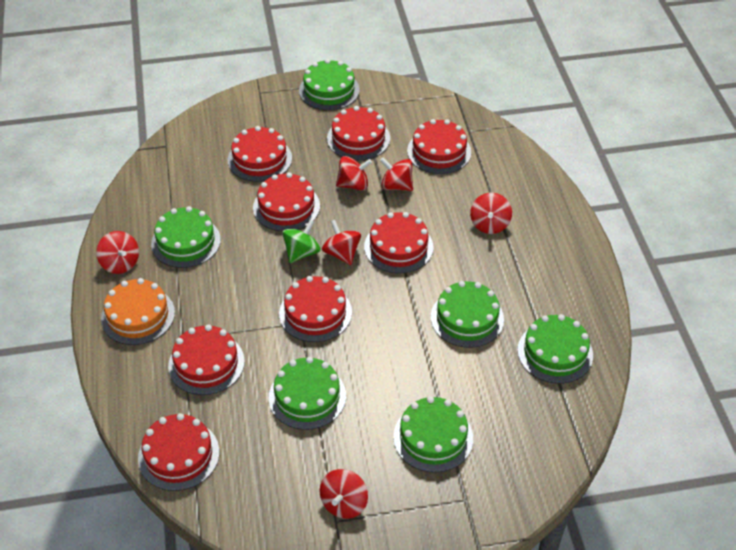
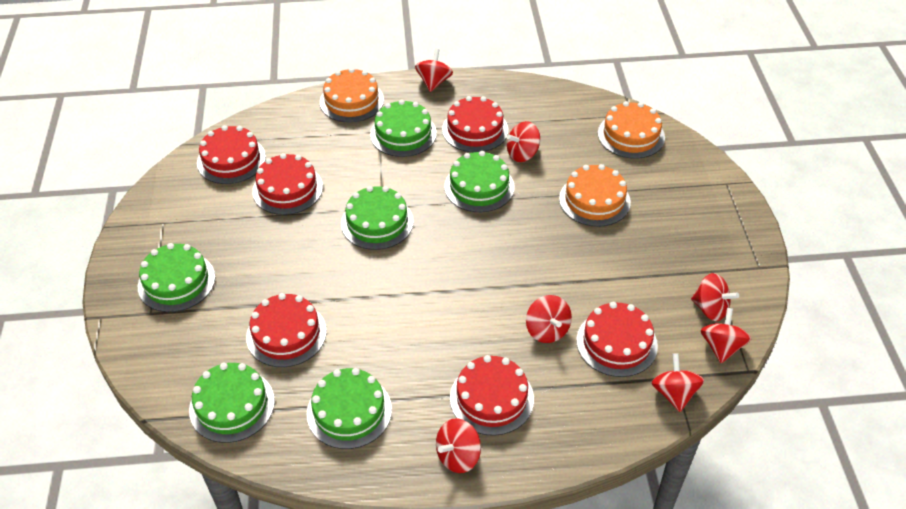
green spinning top: [282,220,320,263] = 1 -> none = 0
orange cake: [101,278,175,345] = 1 -> [320,68,384,123] [559,164,631,227] [598,101,665,159] = 3
red cake: [138,413,219,491] [168,324,245,395] [228,126,292,182] [253,172,320,232] [279,276,352,342] [327,106,390,160] [364,212,434,273] [407,119,471,174] = 8 -> [197,125,266,184] [246,293,327,367] [252,153,323,215] [442,96,508,152] [450,355,534,436] [576,302,658,377] = 6
red spinning top: [96,231,139,274] [320,469,368,519] [322,220,361,265] [336,156,372,191] [380,158,413,191] [470,193,512,234] = 6 -> [415,49,453,92] [436,418,481,473] [507,121,540,162] [526,295,572,343] [651,353,704,412] [691,273,739,321] [701,308,751,363] = 7

